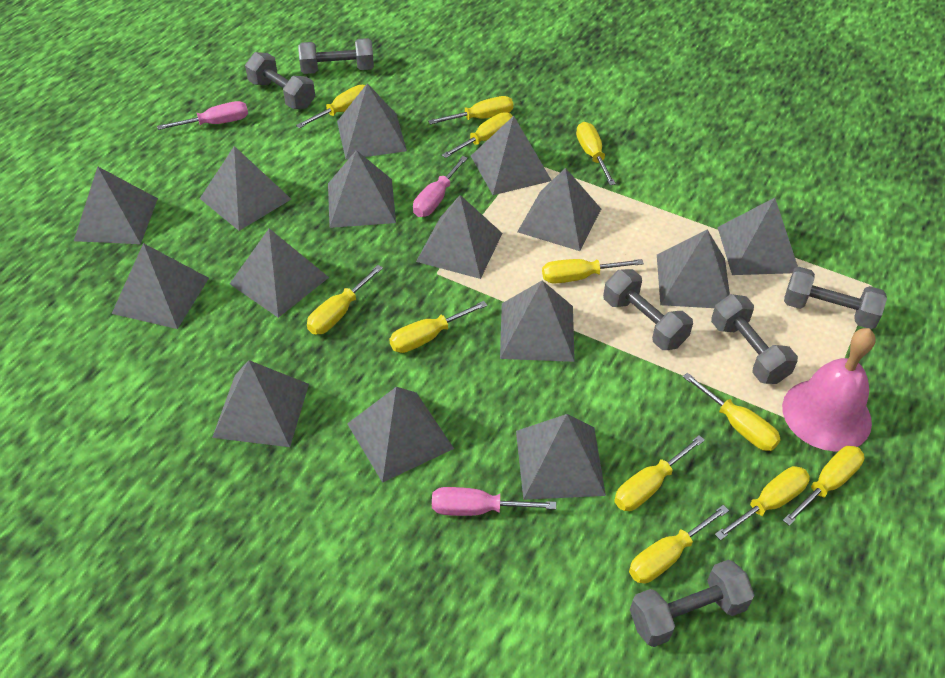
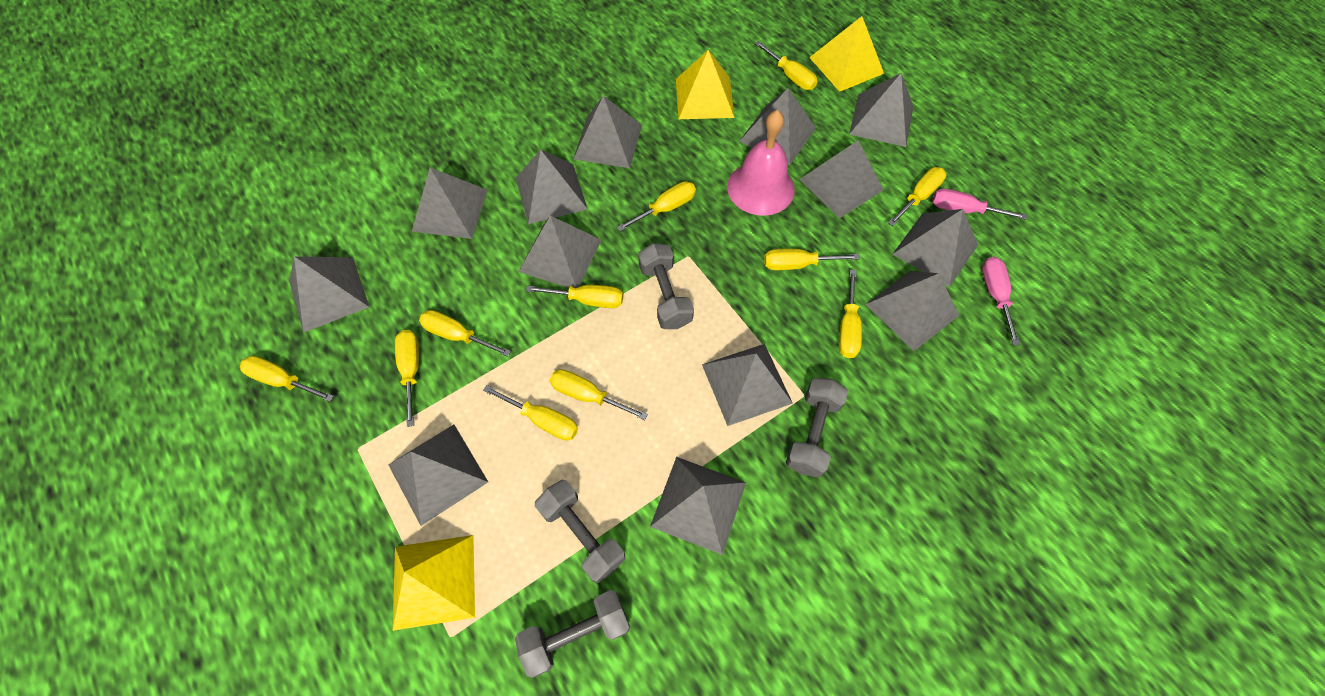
grey dumbbell: [245,52,315,109] [298,38,374,74] [603,269,693,350] [630,560,754,647] [711,294,798,384] [784,267,887,329] = 6 -> [515,590,630,677] [535,480,625,583] [638,243,694,329] [786,378,848,478] = 4
grey pyramid: [74,166,158,244] [112,243,209,329] [200,146,291,231] [212,360,309,447] [230,229,329,318] [328,150,396,228] [337,84,407,160] [347,387,454,483] [416,195,503,279] [471,116,552,195] [500,280,575,362] [516,414,606,500] [517,168,601,251] [657,230,730,308] [717,198,798,275] = 15 -> [289,256,369,333] [388,425,488,526] [412,168,488,239] [516,150,588,224] [519,216,601,288] [573,95,642,168] [650,457,746,555] [702,344,793,426] [739,88,816,165] [799,140,884,218] [849,73,914,147] [866,271,959,351] [893,209,978,287] = 13
pink screwdriver: [157,101,248,130] [413,156,468,217] [432,487,556,516] = 3 -> [932,189,1027,220] [982,257,1020,345] = 2
yellow pyramid: none = 0 -> [393,535,475,631] [676,50,734,119] [809,16,884,92] = 3
yellow screwdriver: [296,85,365,128] [307,265,383,335] [389,301,487,353] [428,96,514,125] [442,112,513,158] [542,259,644,284] [576,122,616,185] [614,435,705,511] [629,505,729,583] [683,373,781,451] [715,466,810,540] [783,446,864,526] = 12 -> [240,356,334,402] [395,330,419,427] [419,310,511,357] [483,385,578,441] [526,285,623,308] [549,369,648,420] [617,181,696,231] [755,41,818,90] [764,249,860,270] [839,270,862,358] [888,167,946,226] = 11

